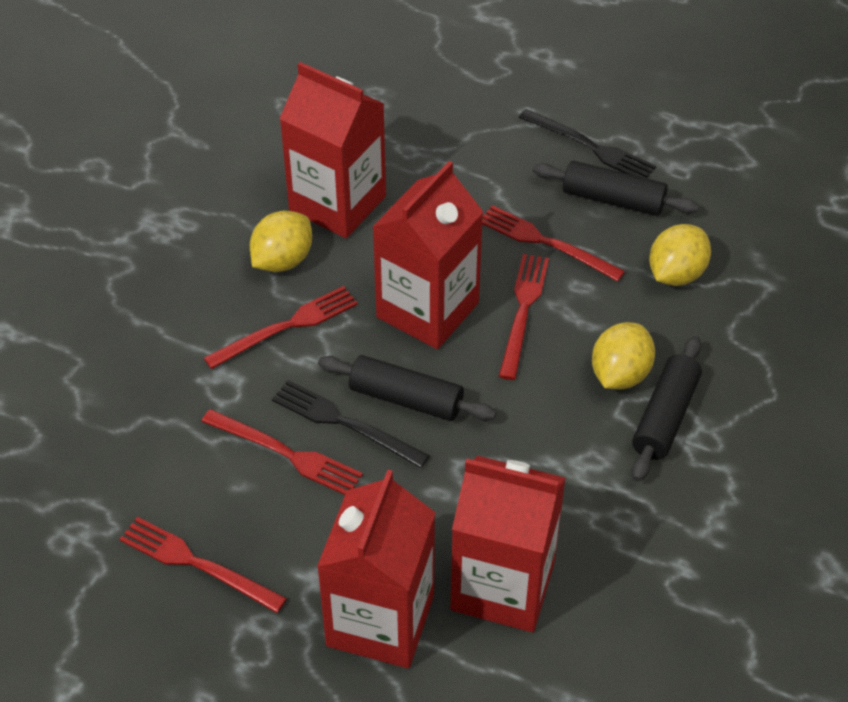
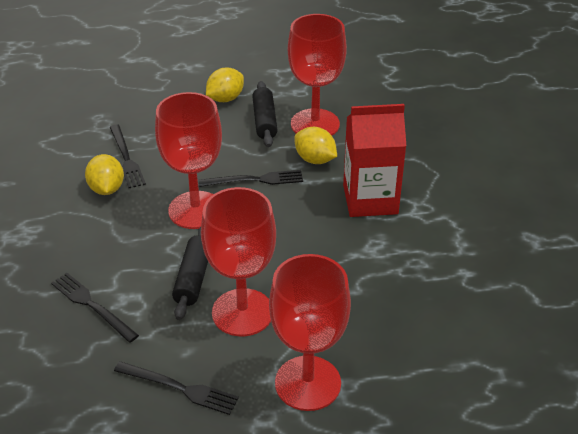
black fork: [272,380,430,468] [519,109,656,178] = 2 -> [51,273,139,343] [110,125,146,188] [114,361,239,415] [199,170,303,187] = 4
black rolling pin: [318,355,497,421] [533,161,699,216] [631,336,702,482] = 3 -> [172,227,208,320] [252,81,278,147] = 2
red carton: [279,62,386,238] [317,470,436,668] [372,161,483,349] [450,456,565,632] = 4 -> [343,104,406,217] = 1
red fork: [119,517,287,613] [201,409,363,495] [204,286,358,369] [482,205,625,282] [499,254,549,380] = 5 -> none = 0
red goblet: none = 0 -> [155,92,222,229] [201,187,276,336] [269,254,351,411] [288,14,347,136] = 4

